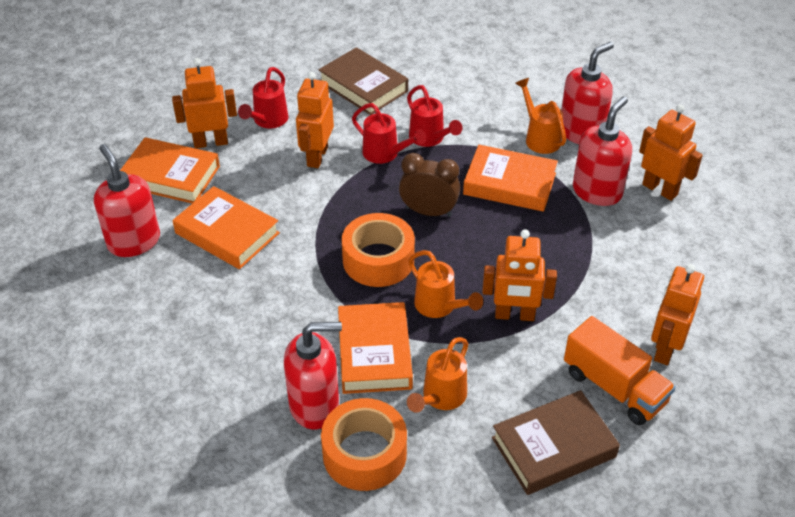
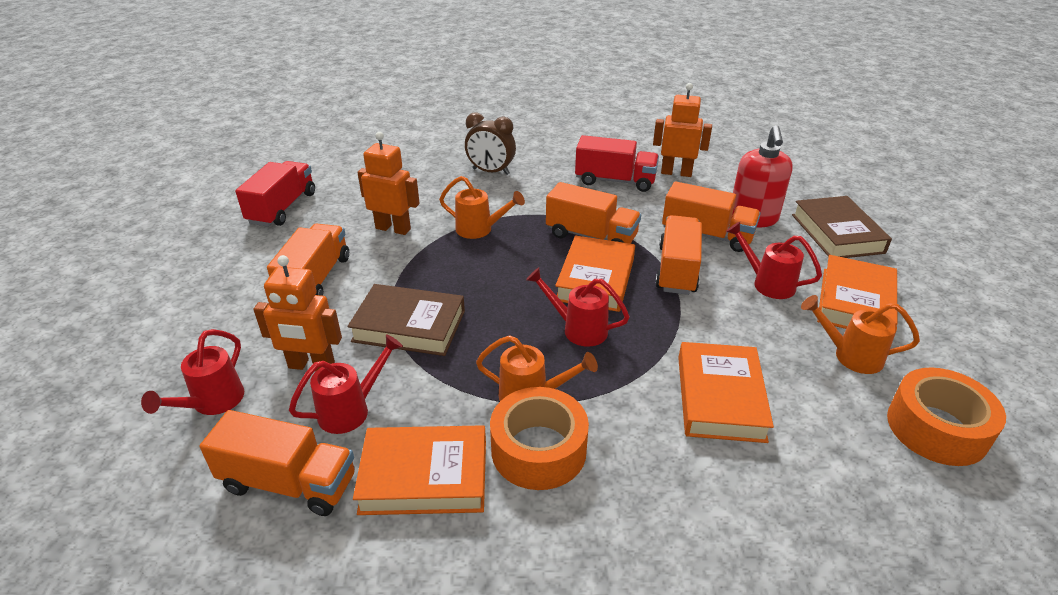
orange robot: [172,58,237,148] [296,72,334,168] [482,229,557,321] [639,104,703,201] [651,264,704,365] = 5 -> [253,255,342,371] [358,132,420,235] [653,83,712,177] = 3
orange truck: [564,316,676,425] = 1 -> [200,410,355,516] [267,224,349,296] [546,182,641,244] [655,215,702,295] [662,181,761,252] = 5
red soap dispenser: [94,144,160,257] [284,322,342,429] [561,42,614,144] [573,96,632,206] = 4 -> [732,125,793,227] = 1
red truck: none = 0 -> [235,161,315,227] [575,135,659,192] = 2
red watering can: [238,67,289,129] [352,103,426,164] [407,85,462,147] = 3 -> [141,329,244,415] [289,334,403,434] [526,267,630,347] [726,222,822,299] = 4

